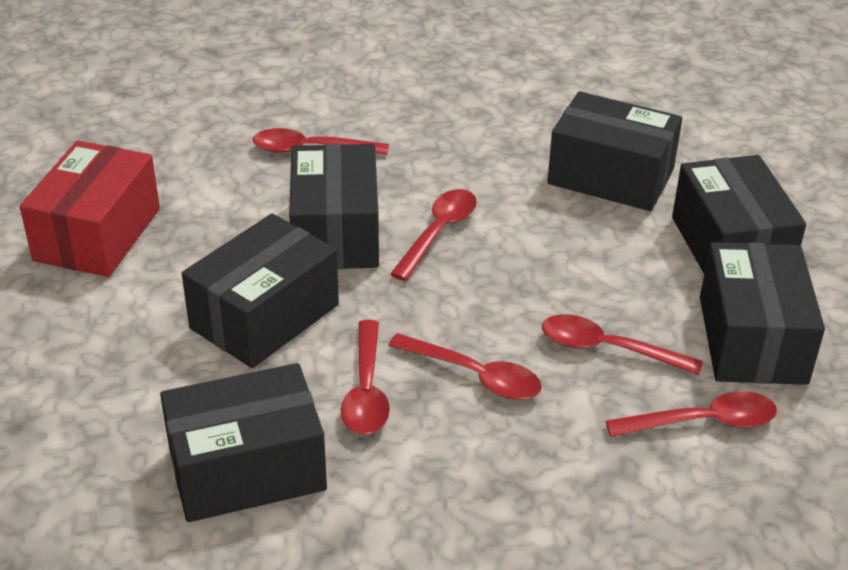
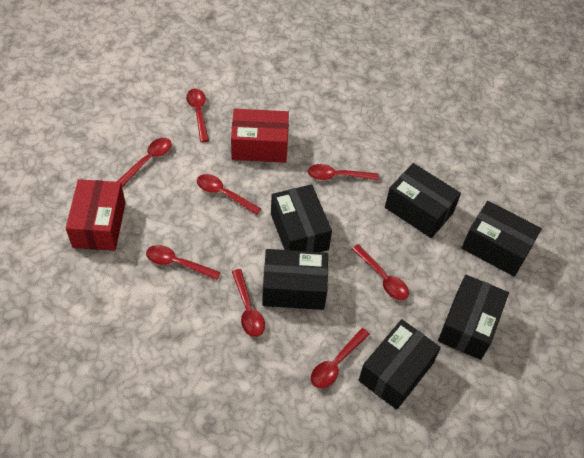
red box: [20,141,160,277] = 1 -> [66,179,126,251] [231,109,289,163] = 2
red spoon: [252,128,389,155] [341,320,390,435] [388,333,542,400] [390,189,477,281] [542,314,703,375] [606,391,777,437] = 6 -> [117,138,172,187] [146,245,221,280] [186,89,209,142] [197,174,261,215] [232,269,265,337] [308,164,379,181] [311,328,370,388] [352,244,409,300] = 8

